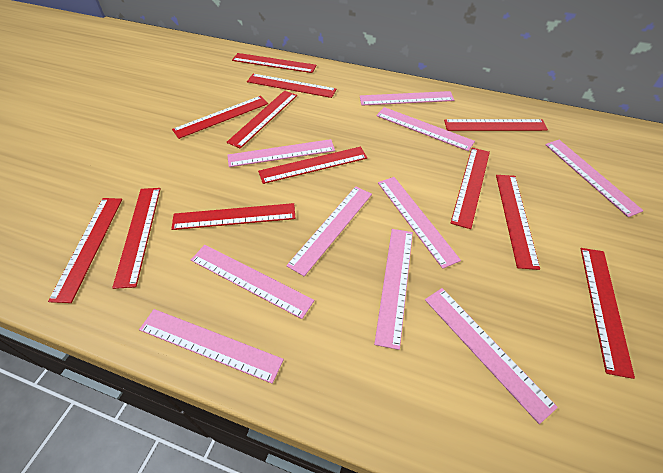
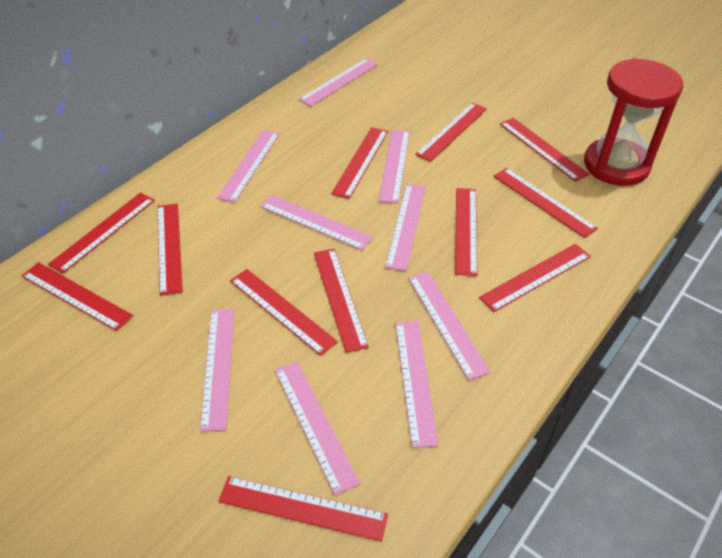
pink ruler: [139,309,284,384] [191,245,314,319] [227,139,335,167] [286,186,372,276] [360,91,454,106] [374,229,413,350] [376,107,475,151] [378,177,461,269] [425,288,558,424] [545,140,644,217] = 10 -> [200,309,234,432] [217,130,280,203] [260,195,373,250] [275,361,360,495] [299,58,378,106] [379,130,410,203] [385,184,426,271] [395,321,439,448] [408,271,490,380] = 9
red hourglass: none = 0 -> [584,58,683,186] = 1

